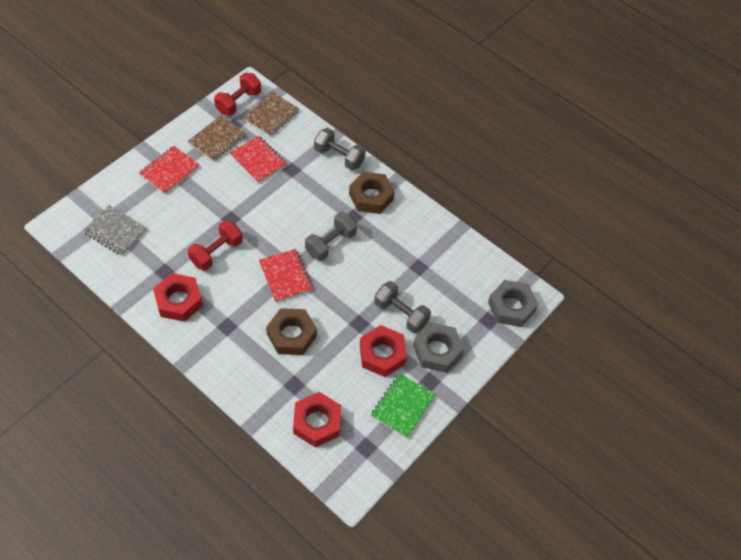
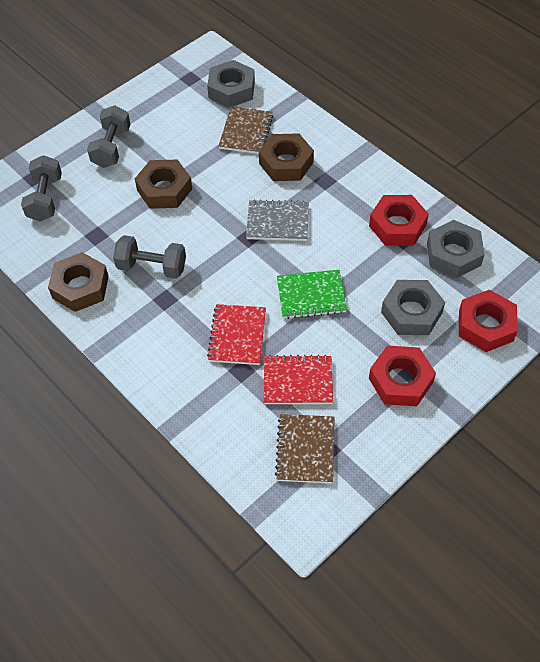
brown nut: [266,308,317,355] [349,172,395,214] = 2 -> [48,252,109,312] [135,159,192,209] [259,133,314,181] = 3
grey nut: [413,323,464,373] [488,280,538,327] = 2 -> [207,60,255,108] [381,280,445,335] [427,220,485,278] = 3
red dumbbell: [188,220,243,271] [214,73,261,116] = 2 -> none = 0
red notebook: [139,146,199,194] [230,136,287,183] [259,249,313,302] = 3 -> [207,304,266,365] [264,355,333,404] = 2

